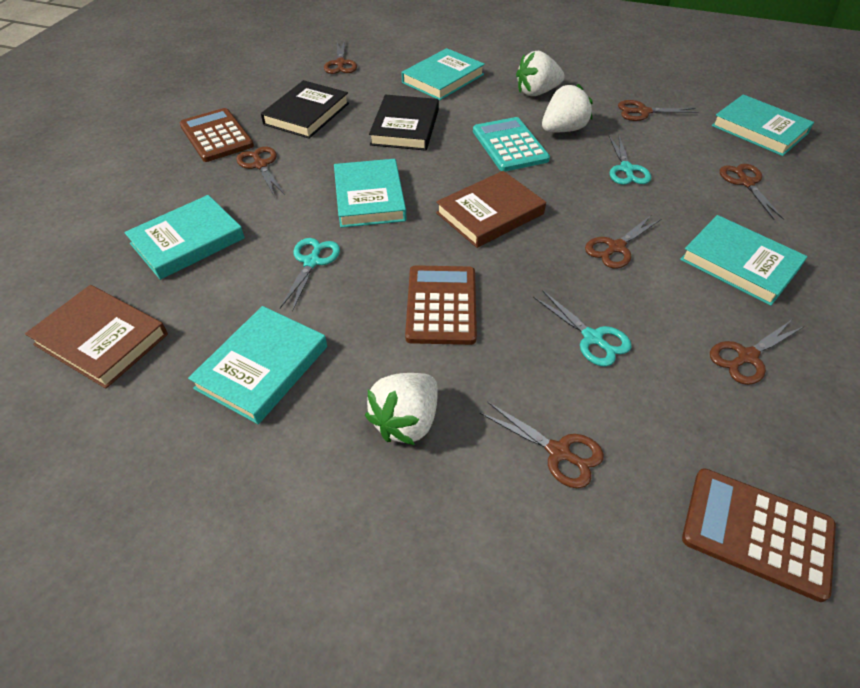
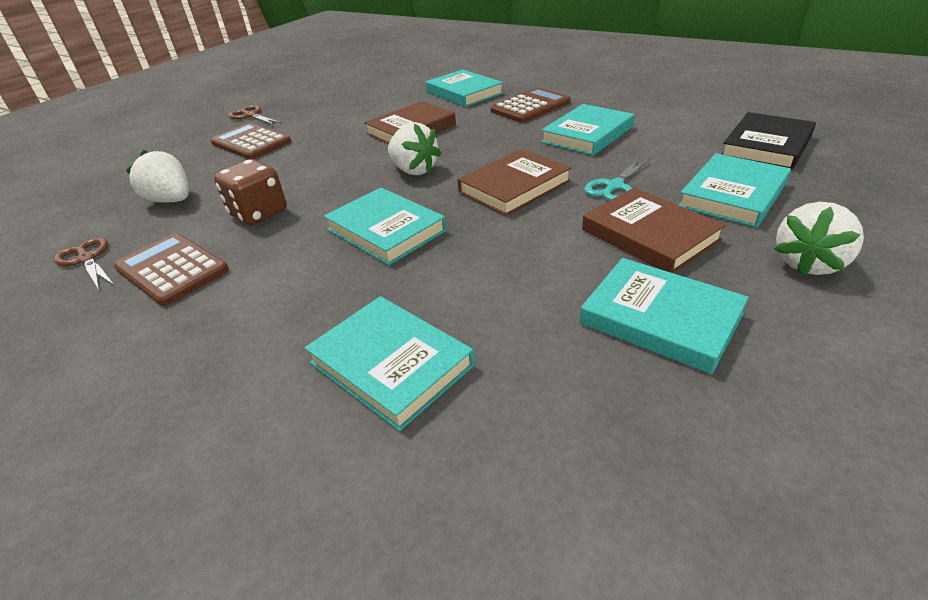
black book: [261,80,349,139] [369,95,439,151] = 2 -> [722,112,816,170] = 1
brown book: [25,285,168,389] [436,171,546,248] = 2 -> [364,101,456,144] [458,149,572,216] [582,188,726,273] = 3
brown dice: none = 0 -> [214,159,287,226] = 1
brown scissors: [236,146,285,196] [324,40,357,74] [480,402,604,488] [585,215,661,269] [618,100,698,121] [710,320,803,385] [720,164,784,220] = 7 -> [54,238,114,289] [229,105,281,125] = 2
turquoise calculator: [473,117,550,171] = 1 -> none = 0
turquoise scissors: [280,238,340,312] [533,290,632,367] [609,136,651,185] = 3 -> [584,158,650,201] = 1

